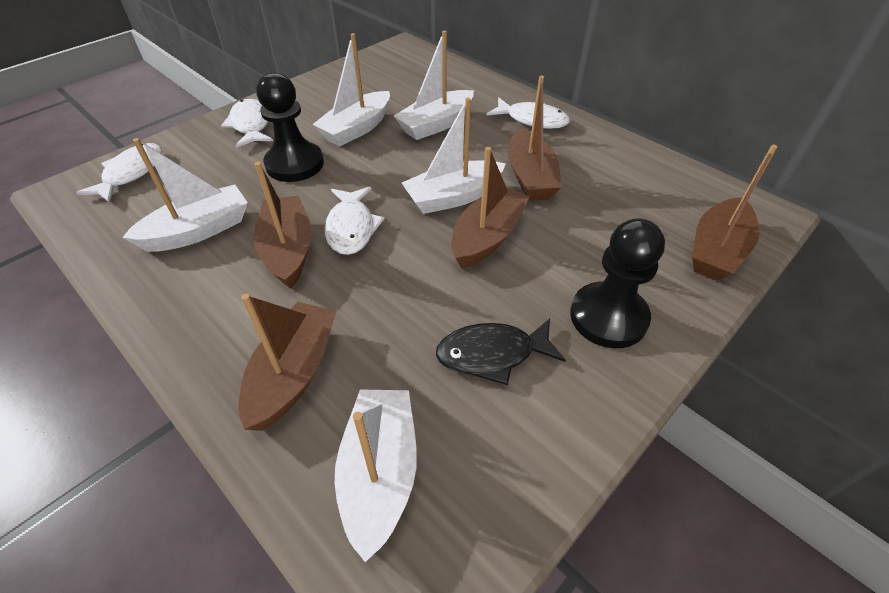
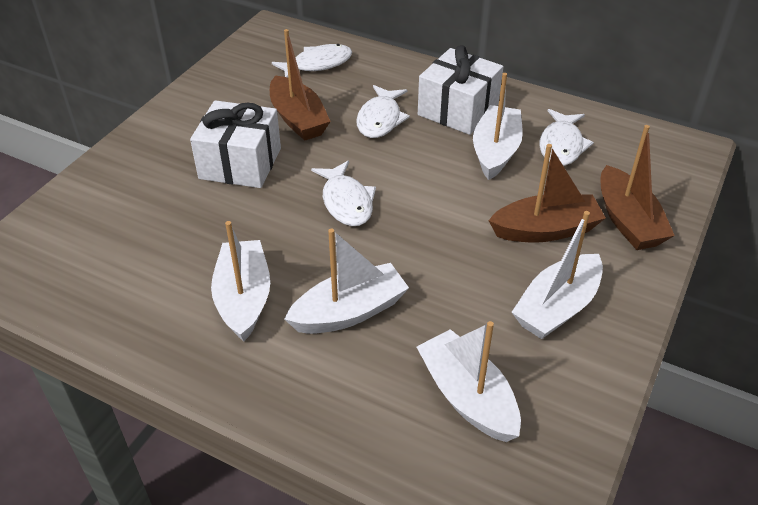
black fish: [436,319,566,385] = 1 -> none = 0
black pawn: [256,72,324,182] [570,218,665,348] = 2 -> none = 0
brown boat: [238,294,337,431] [253,162,312,289] [451,147,530,269] [508,75,562,201] [692,145,778,281] = 5 -> [270,29,331,141] [488,144,606,243] [601,125,675,250] = 3
white gift: none = 0 -> [190,100,281,188] [418,45,503,135] = 2

